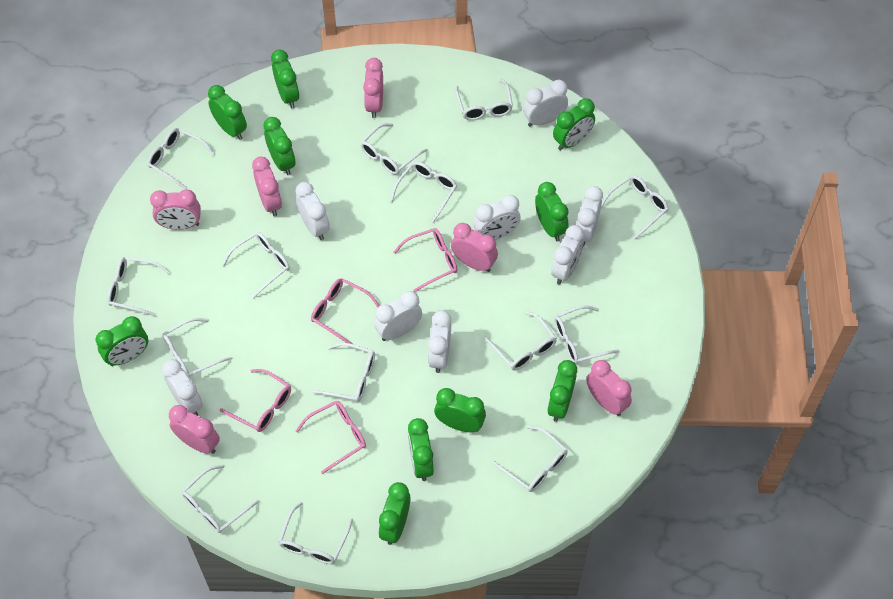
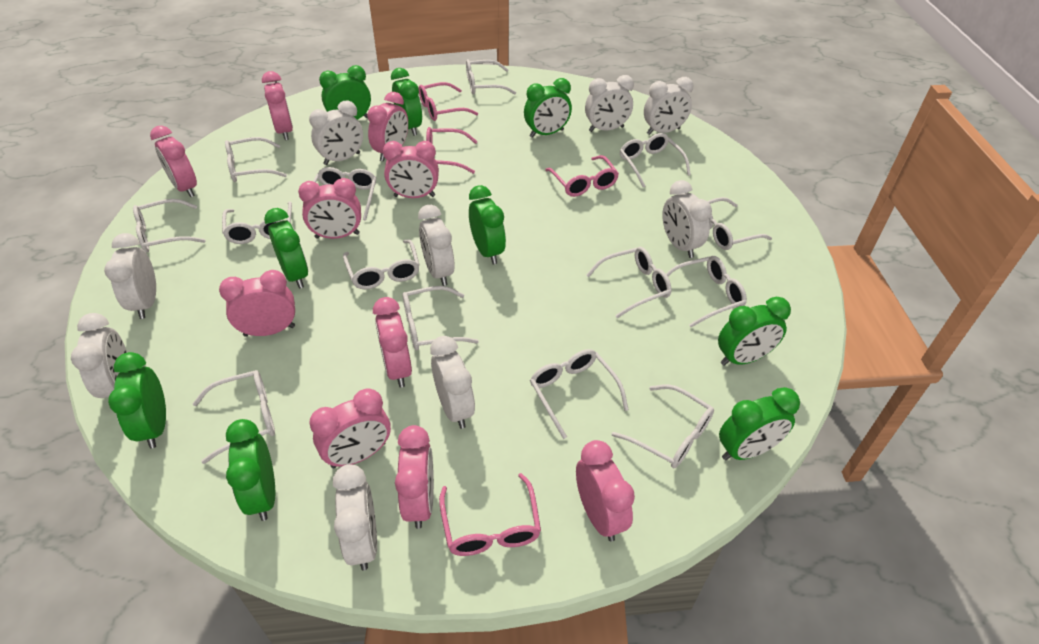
green clock: [96,316,148,366] [208,85,247,140] [263,117,295,175] [271,50,299,108] [379,482,410,545] [408,418,434,481] [434,388,486,432] [535,182,569,241] [547,360,577,422] [553,98,595,150] = 10 -> [108,352,166,449] [226,419,275,521] [264,208,308,289] [319,65,371,120] [391,68,422,136] [469,185,506,265] [524,78,572,138] [718,297,791,366] [719,387,800,460] = 9
pink clock: [150,189,201,230] [169,405,220,454] [252,156,282,216] [363,58,383,118] [451,223,498,272] [586,360,632,416] = 6 -> [150,126,197,197] [219,270,295,337] [262,71,293,140] [298,178,361,239] [309,388,391,469] [367,92,408,162] [373,297,412,387] [383,141,439,198] [395,425,434,529] [576,440,635,542] = 10
white clock: [162,359,203,416] [295,182,329,240] [374,291,422,341] [428,311,452,373] [473,195,521,240] [523,80,568,127] [551,225,584,284] [576,186,603,247] = 8 -> [71,313,127,398] [104,233,156,319] [309,100,363,165] [333,464,377,571] [418,205,455,286] [430,336,475,429] [585,75,634,132] [644,77,693,135] [662,180,712,258] = 9

